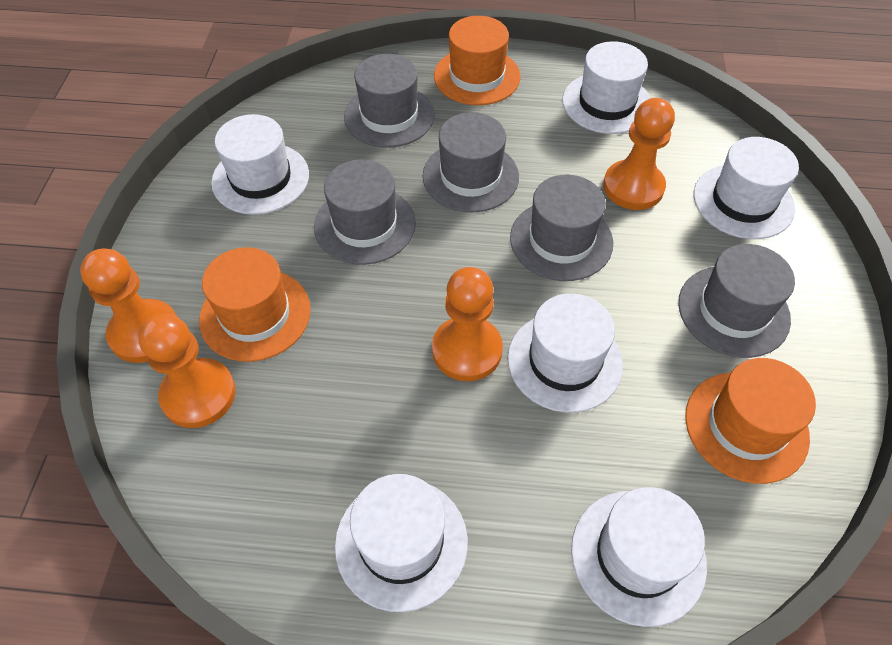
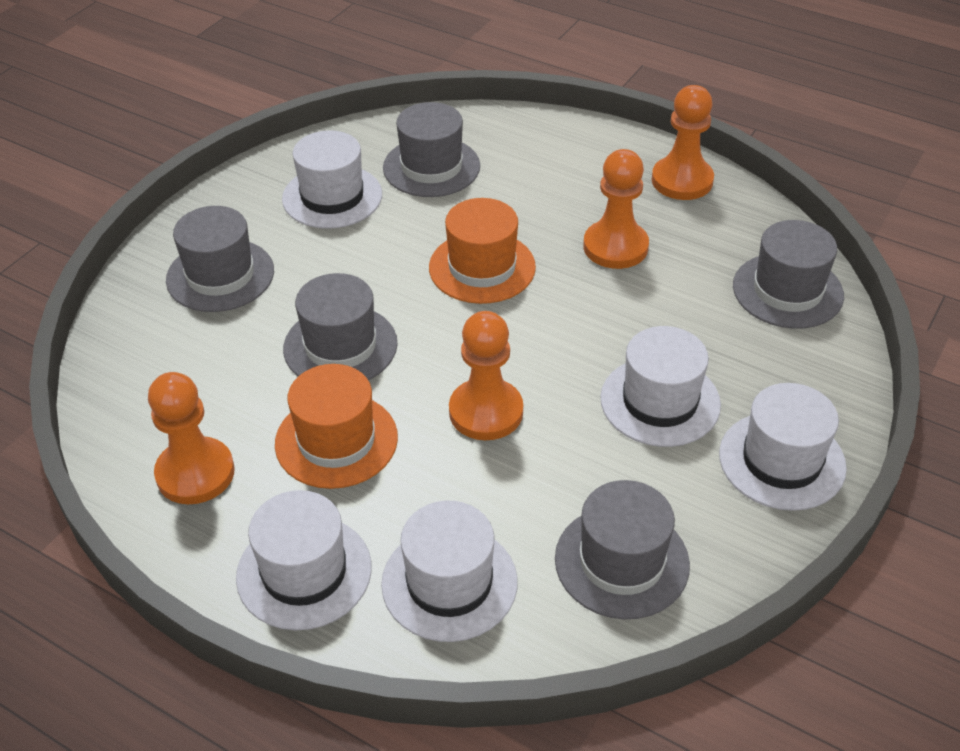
orange hat: [199,247,311,362] [434,16,521,105] [685,358,816,484] = 3 -> [275,364,398,489] [429,198,536,304] = 2
white hat: [211,114,309,215] [335,474,468,612] [508,293,623,413] [562,41,650,134] [571,487,707,627] [694,137,799,239] = 6 -> [236,490,372,630] [282,130,382,229] [381,501,518,642] [600,326,721,447] [719,383,847,511] = 5

